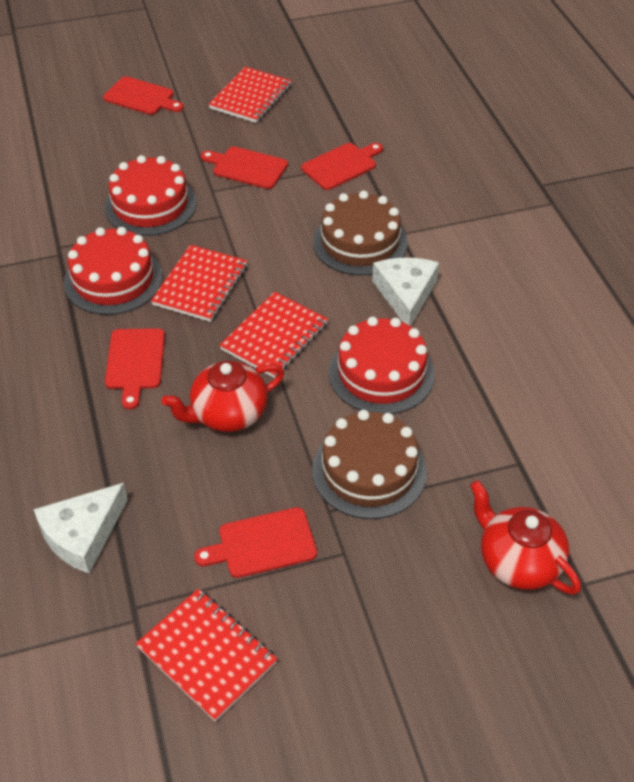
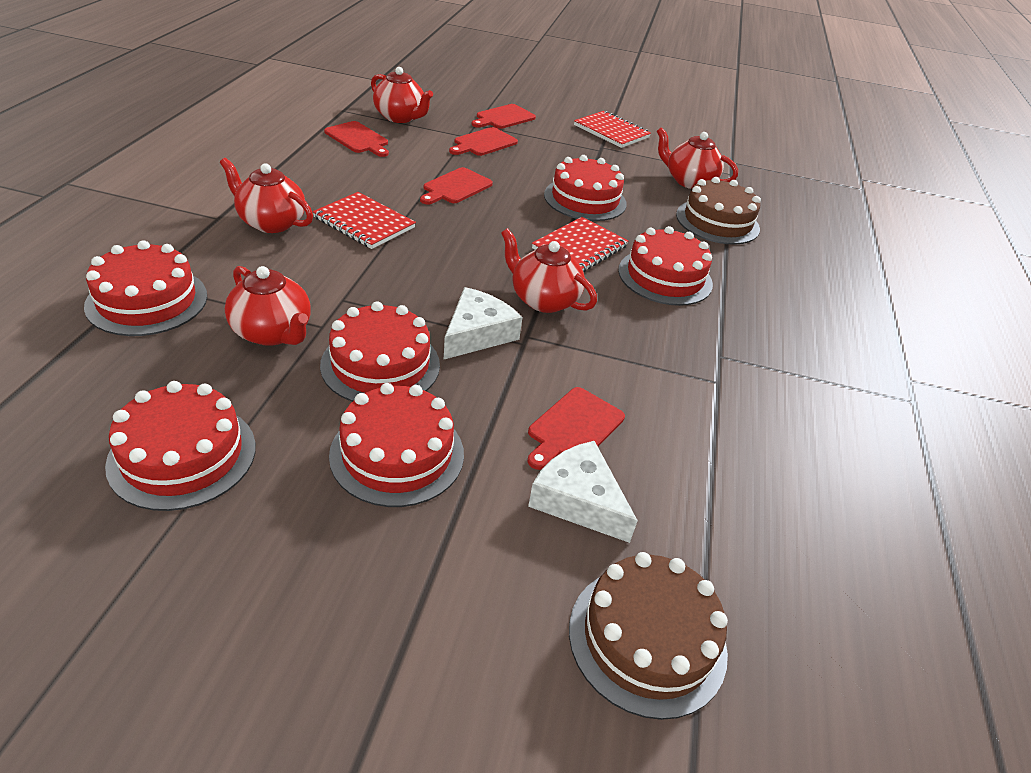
red cake: [64,227,163,315] [104,155,196,236] [329,317,435,414] = 3 -> [84,240,207,336] [105,381,256,511] [320,301,440,402] [329,383,464,507] [544,155,627,221] [618,226,713,306] = 6
red notebook: [136,589,277,722] [151,245,248,322] [208,67,292,123] [219,292,328,378] = 4 -> [313,192,416,249] [532,217,628,272] [574,111,651,148] = 3
red teapot: [162,361,284,432] [470,480,581,595] = 2 -> [220,158,313,233] [225,266,311,346] [371,67,433,123] [501,228,597,313] [656,127,738,189] = 5

